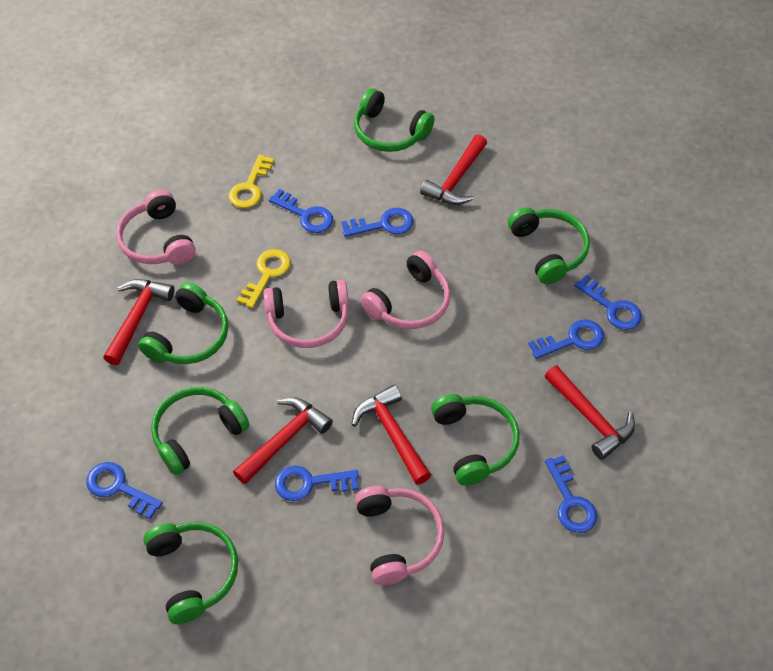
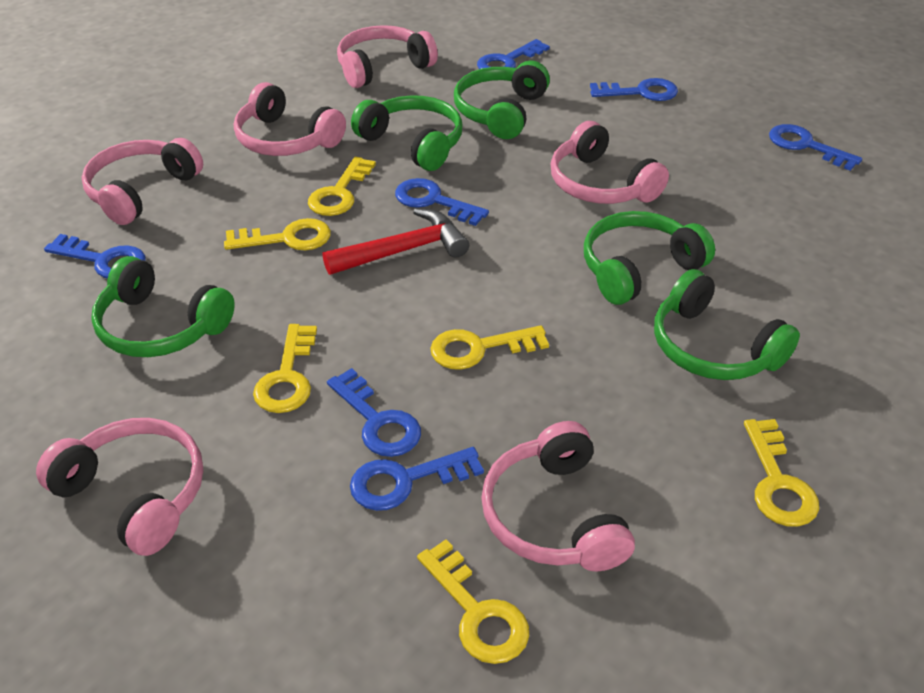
green headphones: [138,282,229,364] [143,522,238,624] [151,387,250,475] [354,88,434,152] [431,394,520,486] [508,207,590,284] = 6 -> [91,256,235,357] [351,95,463,171] [454,60,550,139] [584,211,715,305] [654,269,800,380] = 5
pink headphones: [116,190,196,265] [263,280,349,348] [355,486,445,585] [361,251,451,329] = 4 -> [36,418,203,556] [82,138,203,225] [234,82,346,156] [337,25,438,88] [481,421,635,571] [550,121,669,204] = 6
red hammer: [103,279,175,365] [233,397,333,484] [352,385,431,485] [420,135,487,205] [545,365,635,460] = 5 -> [323,208,469,275] = 1
yellow key: [229,154,274,208] [237,249,291,308] = 2 -> [224,218,331,250] [253,324,317,413] [308,157,376,216] [417,539,529,664] [430,325,549,370] [744,419,819,527] = 6

